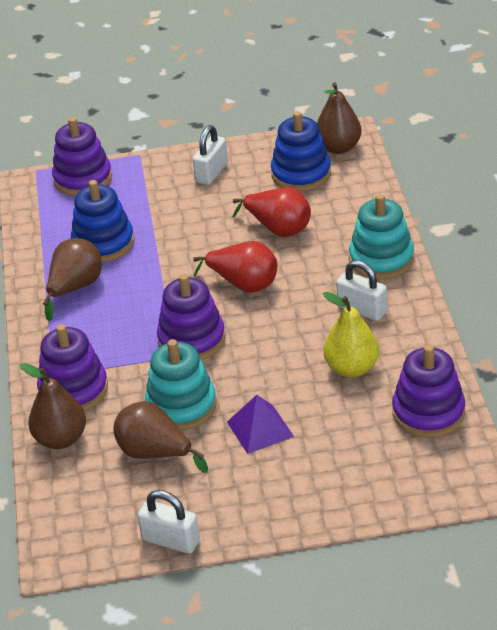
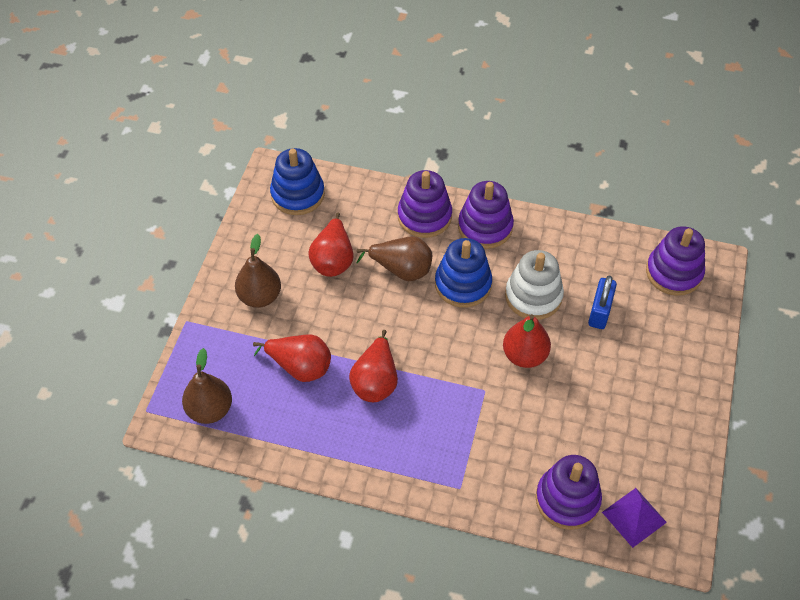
blue padlock: none = 0 -> [588,275,617,329] = 1
brown pear: [20,363,86,449] [43,238,102,321] [113,401,208,473] [317,83,362,154] = 4 -> [182,348,232,424] [235,234,281,308] [357,236,432,281] = 3
red pear: [193,241,277,293] [233,187,311,237] = 2 -> [253,335,331,382] [308,213,354,277] [349,330,398,402] [503,314,551,368] = 4
turquoise stacking toy: [145,339,217,431] [349,194,414,279] = 2 -> none = 0
white padlock: [138,490,200,554] [193,125,228,185] [336,260,387,321] = 3 -> none = 0
white stacking toy: none = 0 -> [505,250,564,320] = 1
yellow pear: [323,292,379,377] = 1 -> none = 0

